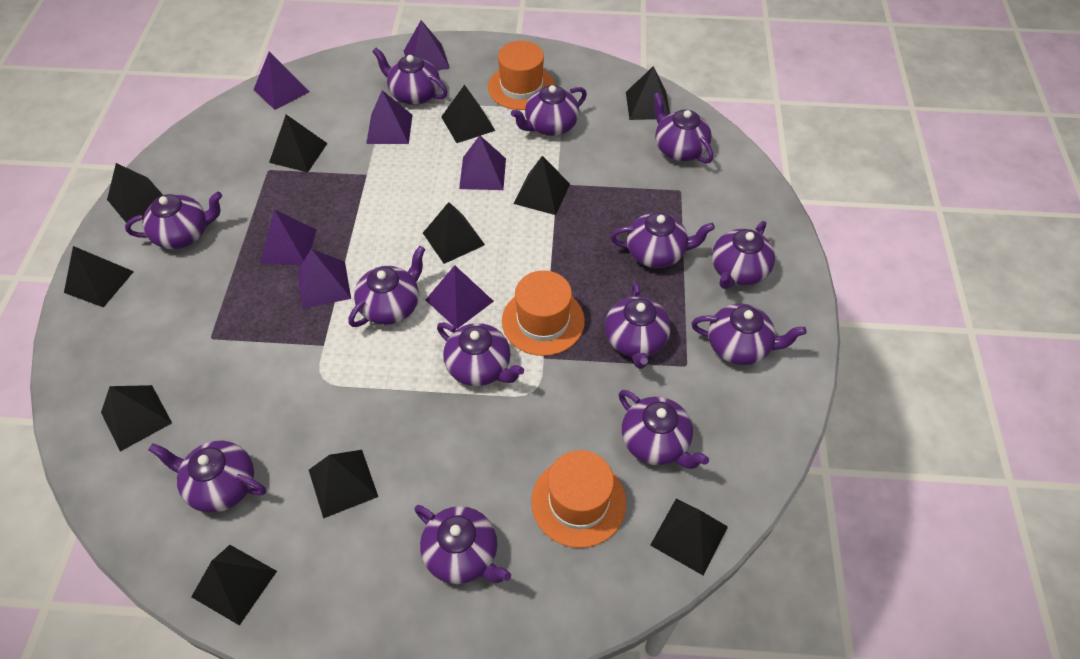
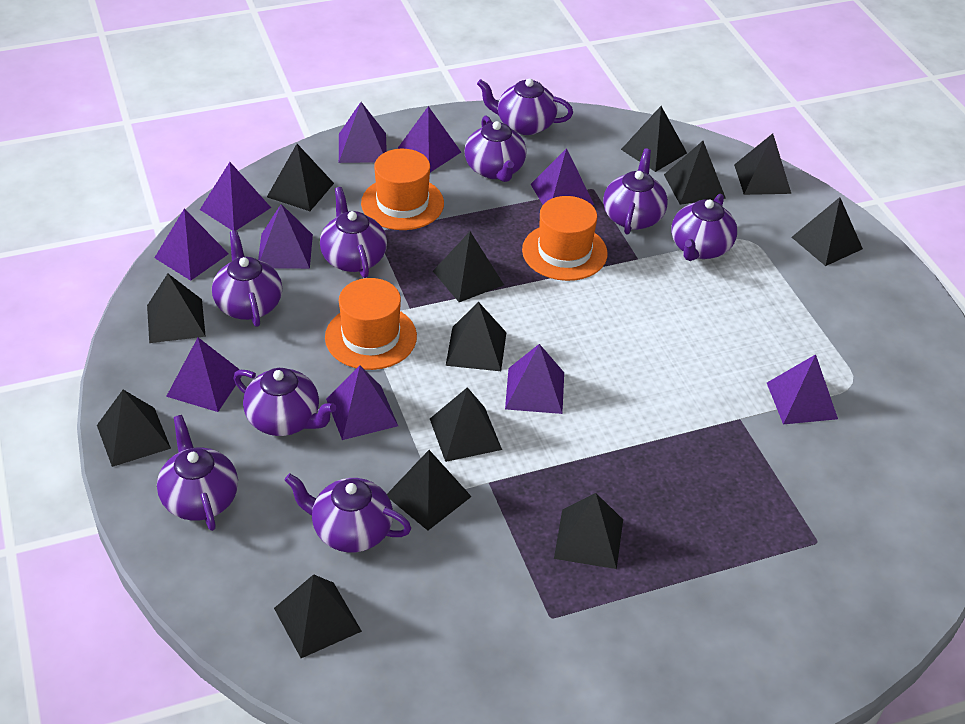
black pyramid: [64,246,134,308] [101,385,172,452] [107,163,163,223] [191,545,277,626] [269,114,328,173] [309,450,378,519] [423,202,485,264] [441,85,495,143] [514,156,570,215] [626,66,670,120] [650,498,728,575] = 11 -> [97,390,171,467] [147,274,206,343] [267,144,334,211] [274,574,362,658] [387,450,472,531] [430,387,502,462] [433,232,504,302] [446,302,507,371] [554,493,623,569] [621,106,687,172] [664,141,726,205] [734,133,791,195] [791,197,863,266] = 13
purple pyramid: [254,52,309,110] [260,209,316,266] [298,249,351,309] [366,90,412,144] [404,20,450,71] [426,265,494,329] [459,135,506,190] = 7 -> [154,209,229,281] [166,338,242,412] [200,162,271,231] [258,204,313,269] [326,366,398,440] [339,102,387,163] [397,106,461,172] [505,344,564,414] [531,148,594,205] [767,354,838,424] = 10
purple teapot: [125,192,222,249] [148,441,266,513] [349,246,425,327] [372,48,447,105] [415,505,511,584] [437,322,524,386] [511,85,587,136] [605,282,671,369] [611,212,715,268] [619,390,709,469] [653,92,713,163] [691,304,807,365] [712,221,775,289] = 13 -> [157,415,238,531] [212,230,282,327] [233,368,336,436] [284,473,411,553] [320,187,387,278] [464,116,526,182] [477,78,573,135] [603,149,668,235] [671,194,737,261] = 9

